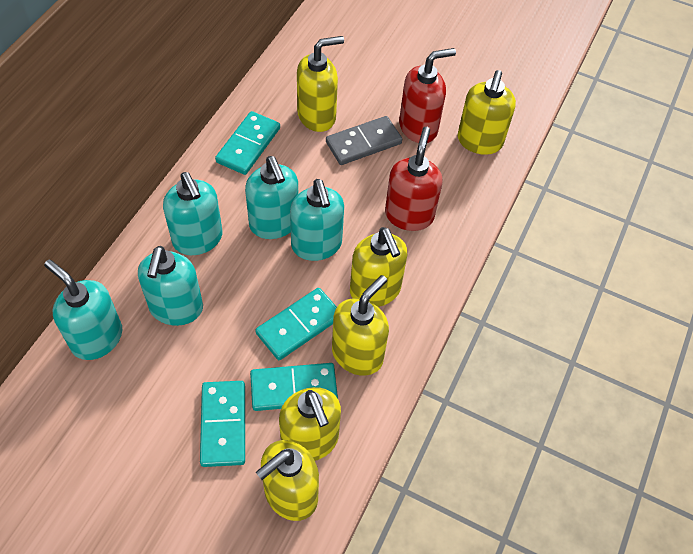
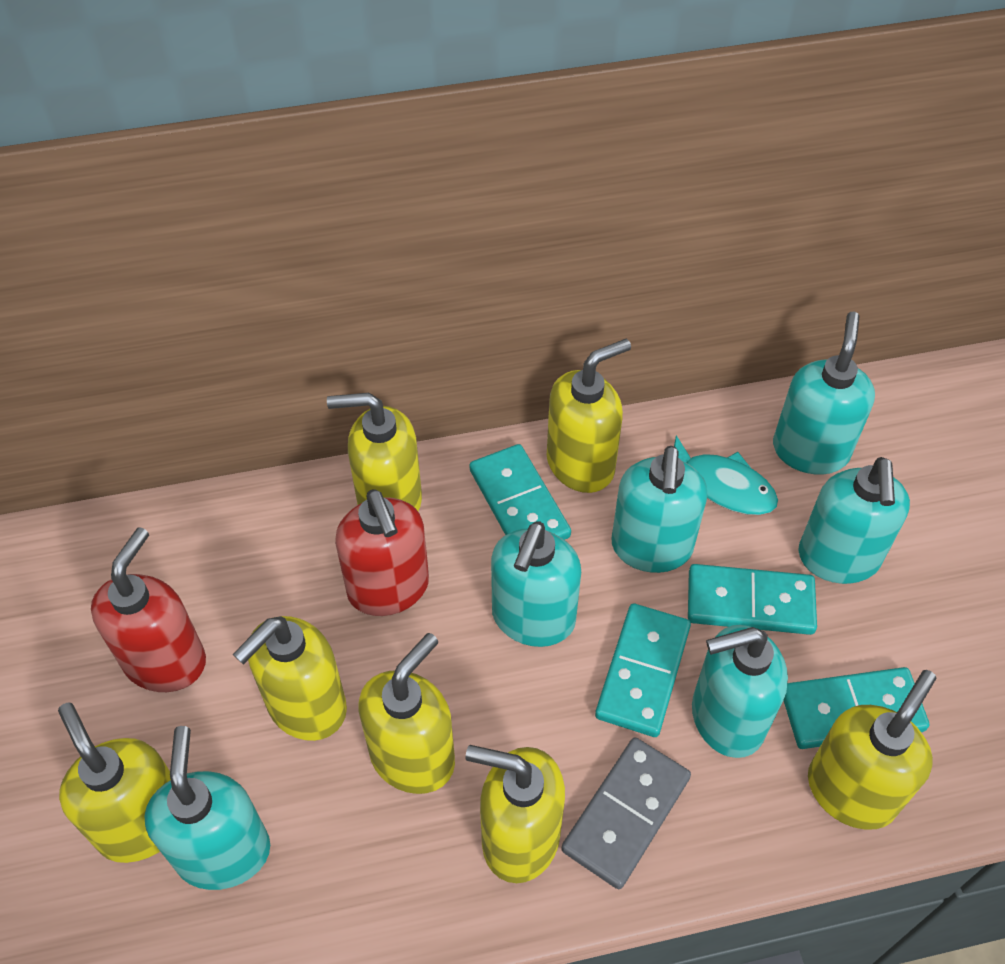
turquoise fish: none = 0 -> [674,435,778,515] = 1
turquoise soap dispenser: [44,260,122,360] [138,246,203,326] [163,172,222,255] [245,156,298,239] [290,179,344,261] = 5 -> [144,726,270,890] [491,521,581,647] [611,446,708,573] [692,625,788,758] [773,312,875,475] [798,457,910,584] = 6
yellow soap dispenser: [256,440,319,521] [279,387,341,461] [297,36,344,132] [332,275,389,376] [350,227,407,307] [458,70,516,155] = 6 -> [58,702,171,863] [233,616,347,741] [327,393,422,511] [358,633,455,794] [466,745,565,883] [547,339,631,493] [808,670,937,830] = 7

